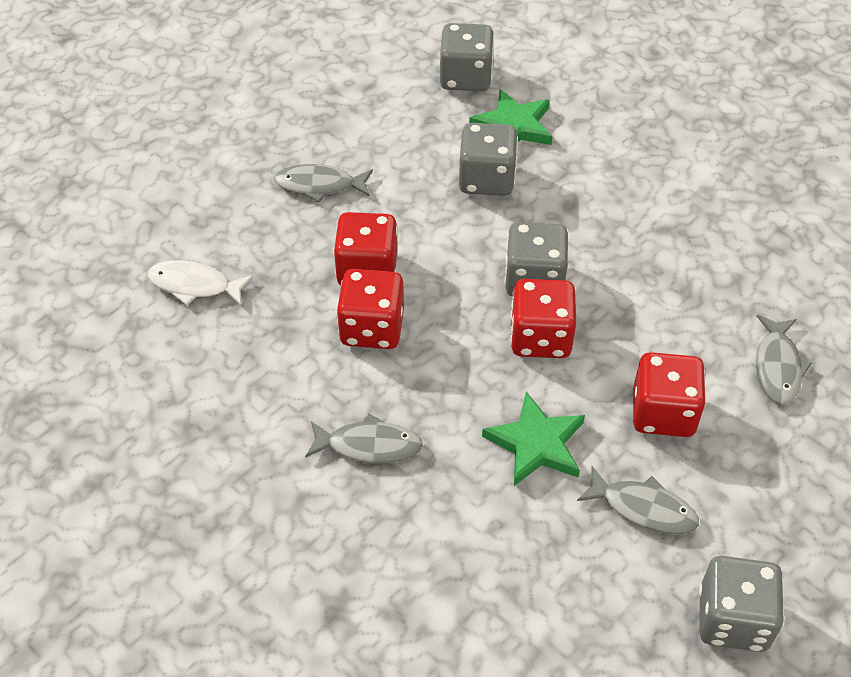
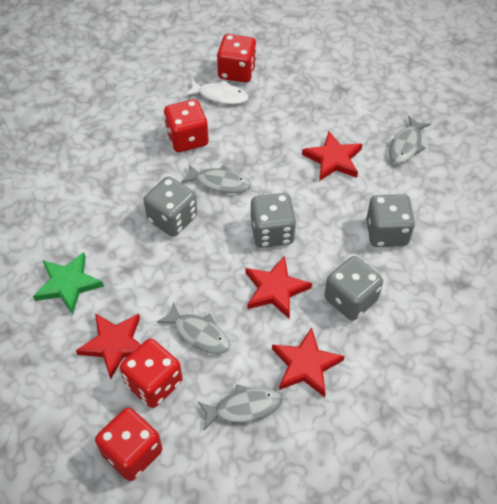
green star: [469,89,553,145] [482,392,585,486] = 2 -> [33,252,104,314] = 1
red star: none = 0 -> [76,313,141,379] [246,256,312,318] [272,328,345,397] [302,131,362,181] = 4

